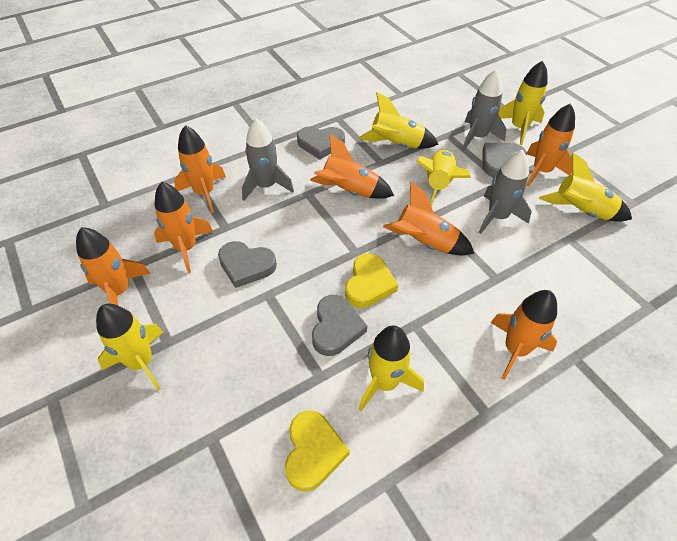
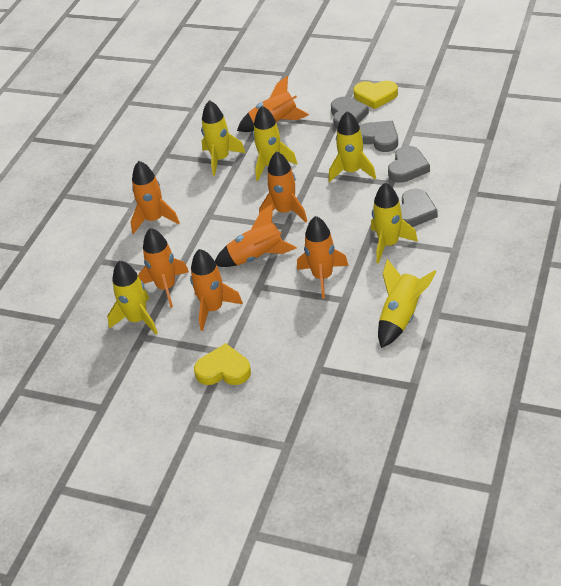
grey rocket: [242,118,294,201] [462,70,506,150] [479,150,532,234] = 3 -> none = 0

